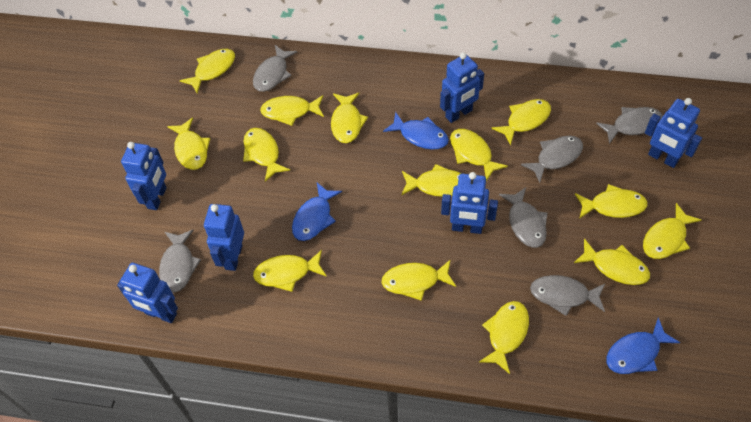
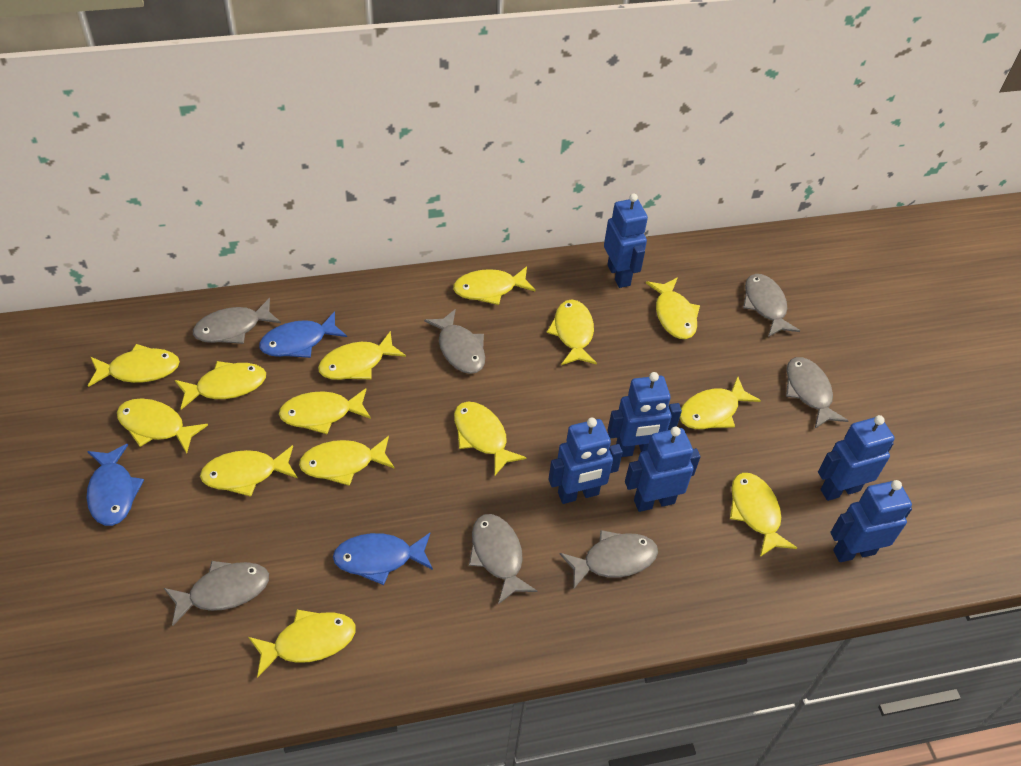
grey fish: [159,230,201,293] [253,45,297,92] [499,187,548,248] [521,136,583,183] [530,275,605,316] [596,107,663,144] = 6 -> [164,561,269,626] [193,298,281,344] [424,309,485,374] [469,514,537,604] [560,530,658,590] [743,274,800,337] [786,357,848,428] = 7

